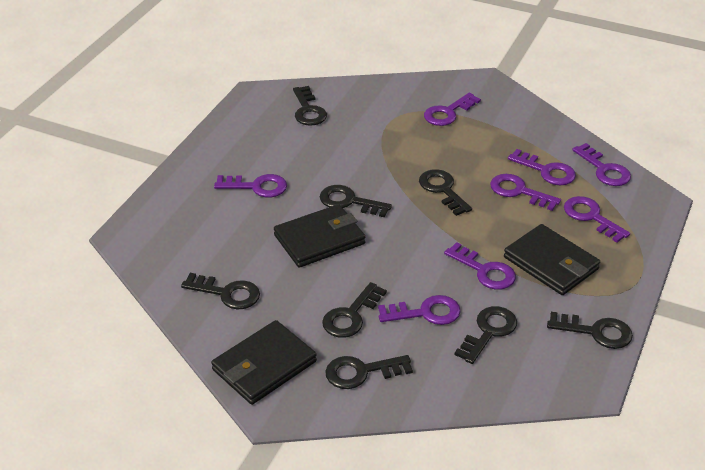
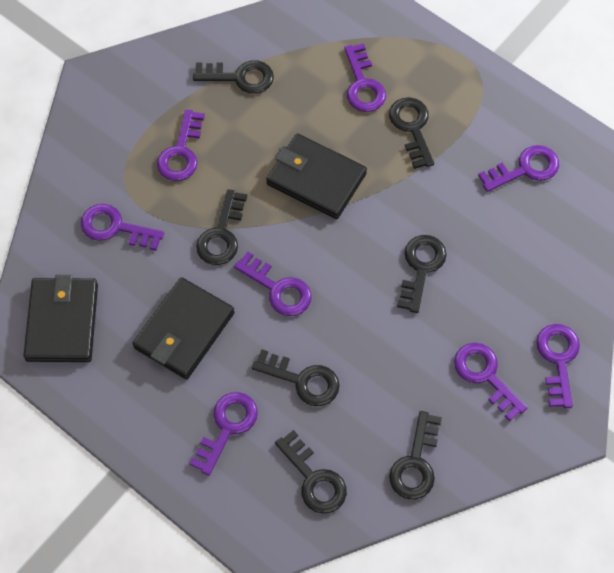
black key: [181,273,260,309] [293,86,327,126] [320,185,392,217] [322,282,387,338] [325,355,413,389] [419,169,472,216] [454,306,517,364] [547,312,633,349] = 8 -> [193,60,274,94] [196,189,247,265] [252,349,340,406] [275,430,347,514] [389,97,434,169] [389,411,442,499] [397,235,447,313] = 7

